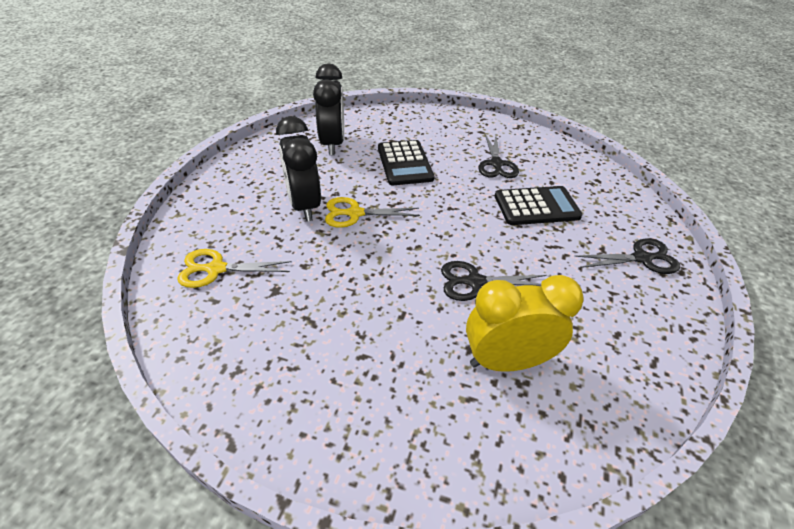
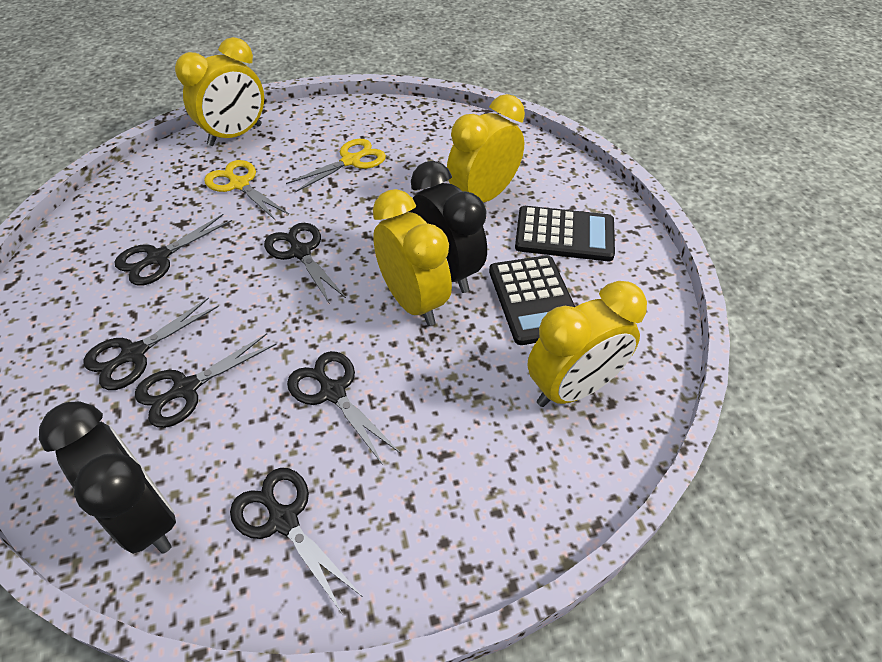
black scissors: [441,261,547,301] [478,134,519,178] [574,238,680,274] = 3 -> [83,297,219,390] [115,214,232,286] [135,333,277,428] [230,468,363,615] [264,223,346,304] [287,351,400,465] = 6
yellow clock: [466,275,584,372] = 1 -> [175,37,264,146] [373,189,452,326] [447,94,525,203] [527,281,647,407] = 4

